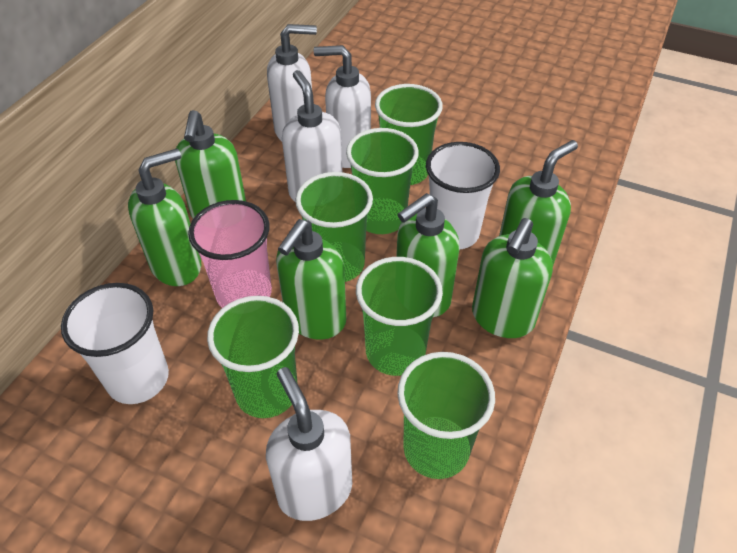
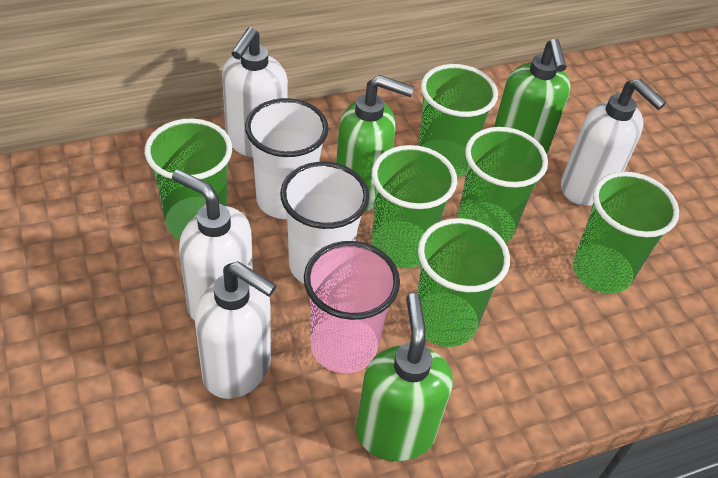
green soap dispenser: [128,149,201,286] [175,110,246,219] [276,219,346,340] [396,193,460,317] [472,218,553,338] [499,140,578,265] = 6 -> [336,75,414,211] [356,293,453,461] [494,39,571,154] = 3

